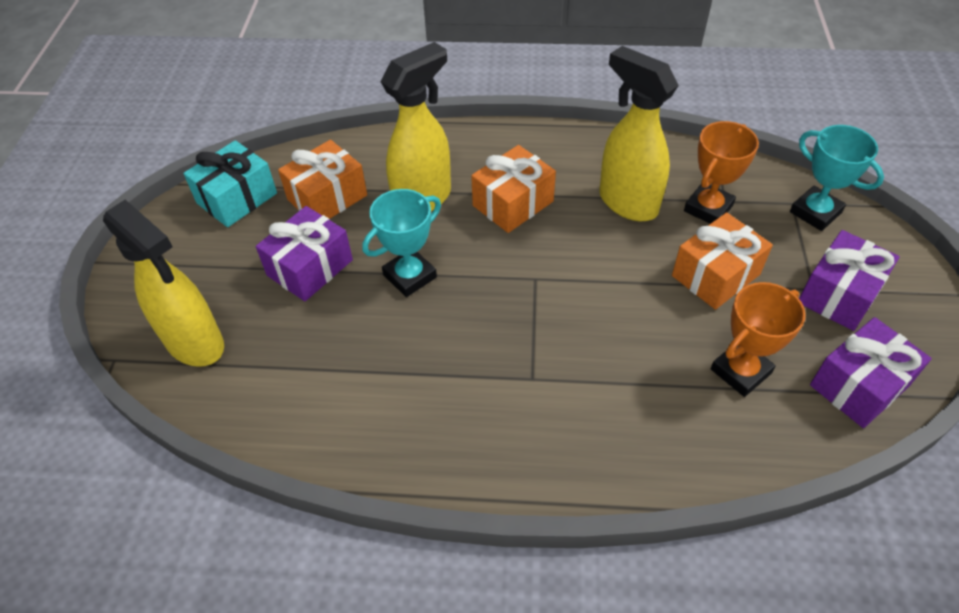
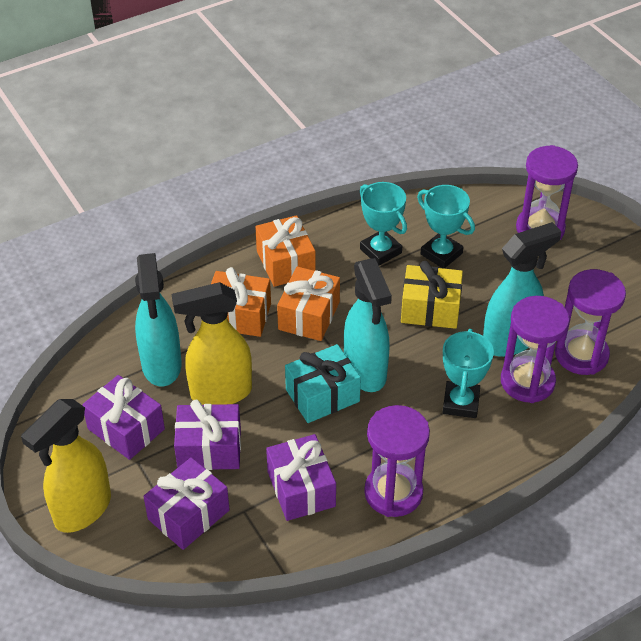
orange trophy: [684,121,759,224] [711,282,806,397] = 2 -> none = 0
purple gift: [256,206,353,301] [799,230,900,331] [810,317,932,428] = 3 -> [82,375,165,460] [143,457,230,550] [174,400,241,470] [266,434,336,521] = 4
purple hourglass: none = 0 -> [364,405,430,517] [501,296,570,403] [516,145,578,240] [555,269,626,375] = 4
turquoise spray bottle: none = 0 -> [135,253,182,386] [344,258,392,392] [483,222,562,357] = 3
turquoise trophy: [362,189,441,297] [790,125,884,231] = 2 -> [360,182,407,266] [417,185,475,269] [443,329,494,418] = 3
yellow gift: none = 0 -> [401,261,463,329] = 1
yellow spray bottle: [103,200,224,367] [381,42,451,212] [599,46,679,221] = 3 -> [21,399,111,533] [172,282,252,405] = 2

